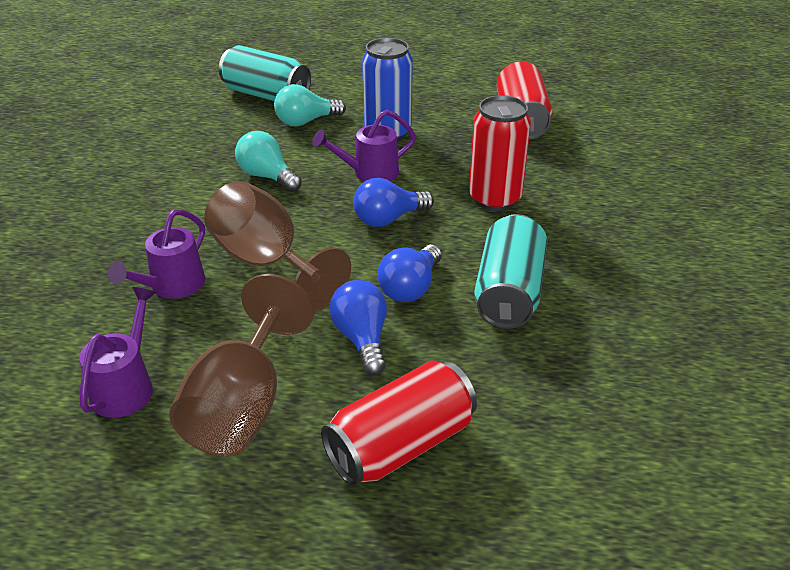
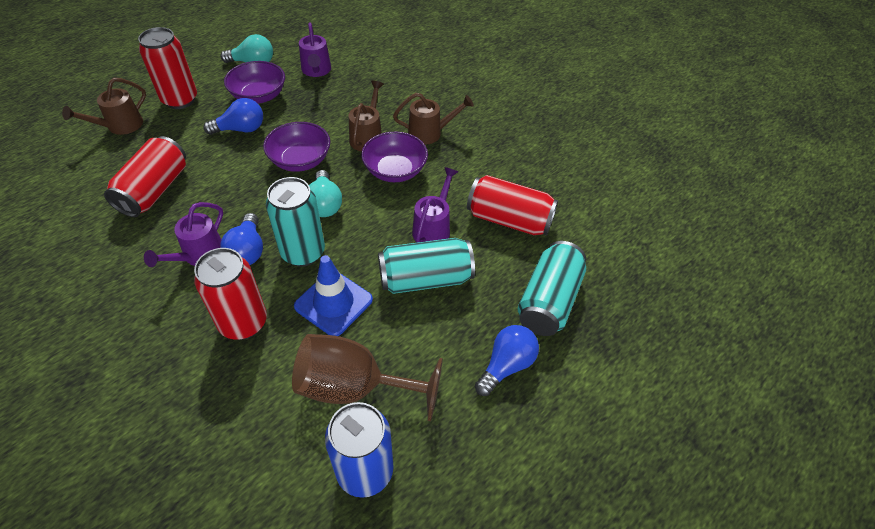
blue traffic cone: none = 0 -> [294,255,373,336] = 1
brown goblet: [169,274,314,457] [204,181,351,312] = 2 -> [292,334,443,421] = 1
brown watering can: none = 0 -> [62,78,146,135] [349,81,384,152] [393,93,474,145] = 3
purple bowl: none = 0 -> [224,61,285,104] [263,122,330,172] [361,132,428,182] = 3
red can: [321,361,477,486] [469,95,531,211] [497,61,553,140] = 3 -> [104,136,186,217] [138,27,197,109] [194,248,267,340] [467,175,558,236] = 4
turquoise can: [219,45,311,101] [474,214,547,329] = 2 -> [266,177,325,267] [378,238,475,294] [518,241,586,336] = 3

